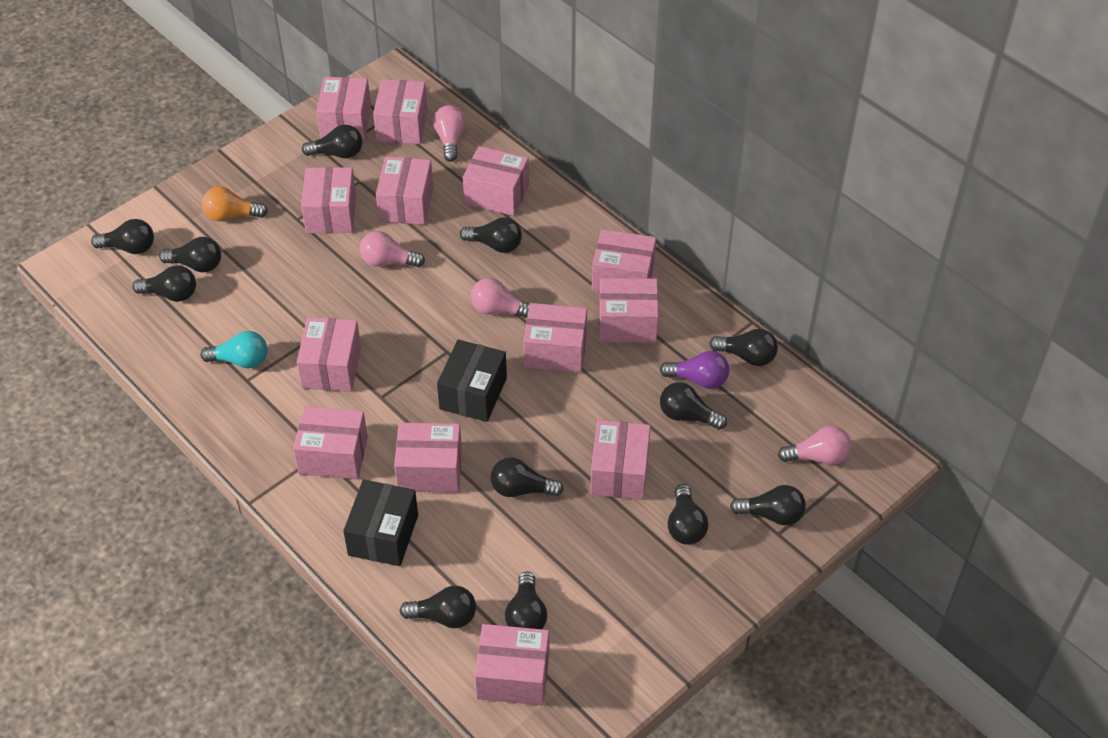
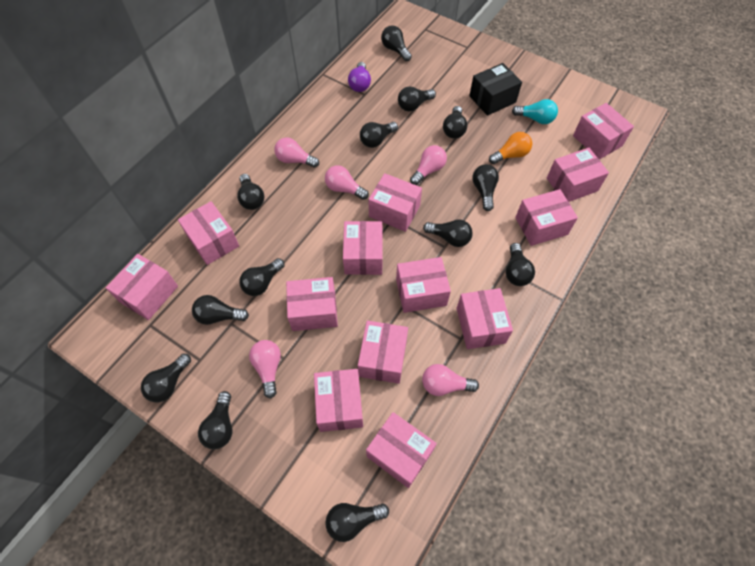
black box: [343,480,418,566] [437,340,507,422] = 2 -> [469,63,522,116] = 1
black light bulb: [91,219,154,254] [132,266,196,302] [159,237,221,272] [302,125,362,158] [400,586,476,628] [460,217,522,253] [491,457,564,497] [505,572,547,629] [660,382,727,430] [667,484,709,545] [710,329,778,366] [730,485,806,526] = 12 -> [141,354,191,403] [192,295,249,325] [198,391,232,449] [237,174,265,210] [239,258,285,296] [325,503,389,542] [360,122,398,148] [381,25,412,61] [398,87,436,112] [423,219,473,247] [443,106,468,139] [472,164,499,211] [506,243,535,286] = 13
pink light bulb: [360,231,425,267] [433,105,466,162] [471,278,530,318] [778,426,851,465] = 4 -> [249,340,281,398] [274,137,319,168] [325,165,369,200] [410,145,447,185] [422,364,479,396] = 5

